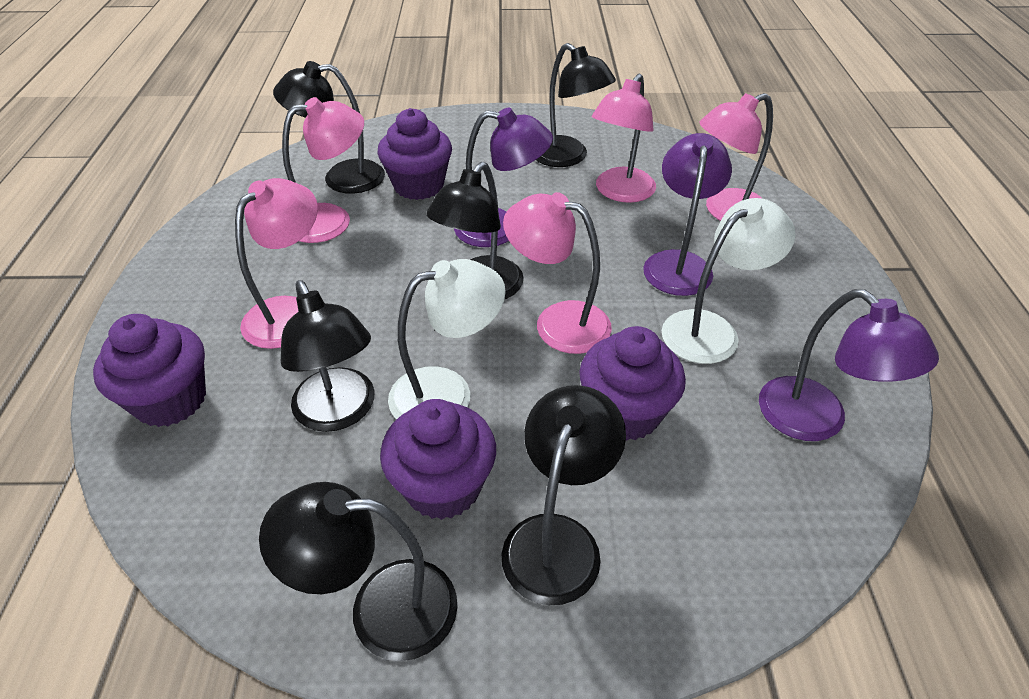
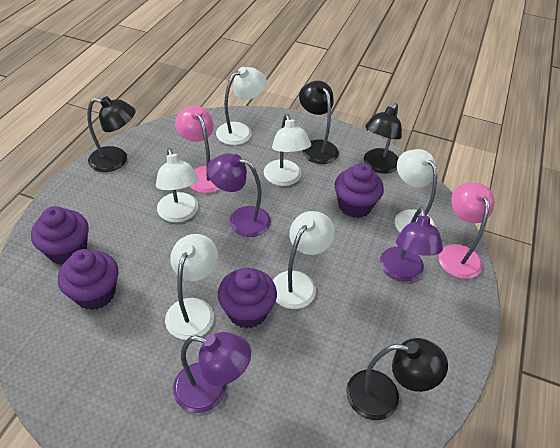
black lamp: [259,482,458,661] [273,61,385,194] [281,280,374,432] [426,162,524,299] [502,385,626,605] [536,43,616,167] = 6 -> [87,96,135,172] [299,81,339,164] [346,338,448,420] [364,103,402,174] = 4
pink lamp: [235,178,318,349] [282,97,364,243] [503,192,612,354] [592,74,656,203] [699,93,773,221] = 5 -> [175,105,220,193] [439,182,494,279] = 2
white lamp: [388,259,506,419] [662,198,795,364] = 2 -> [156,148,199,223] [165,234,218,340] [216,67,267,145] [264,114,311,186] [273,211,335,309] [395,149,437,233] = 6

